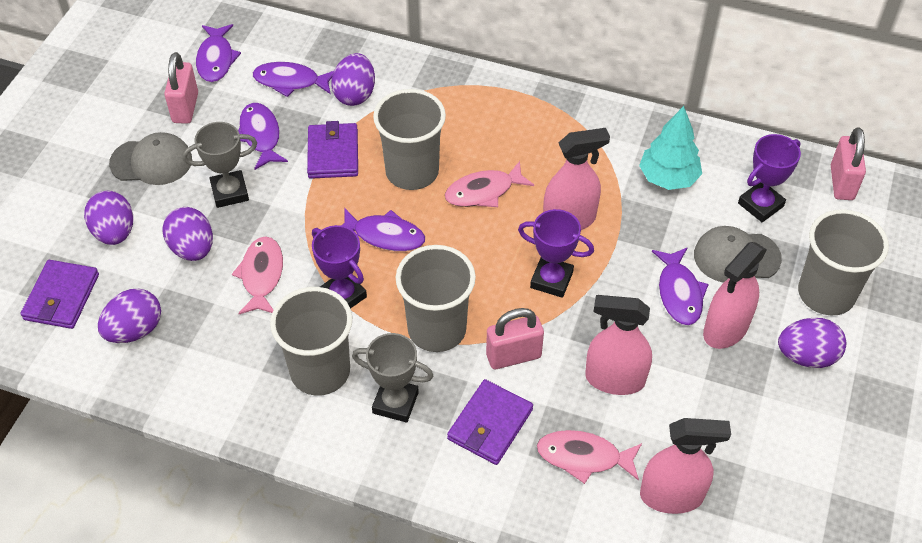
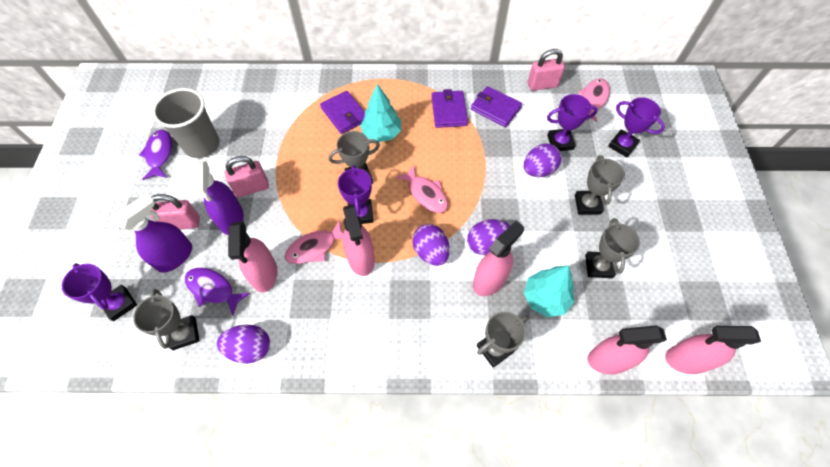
grey cap: [109,132,192,185] [694,226,782,282] = 2 -> none = 0
grey cup: [270,287,352,396] [373,89,446,190] [396,245,476,352] [798,209,889,316] = 4 -> [152,88,220,158] = 1
grey trophy: [183,122,257,208] [352,333,433,423] = 2 -> [133,289,199,350] [328,131,380,184] [477,312,529,368] [575,155,625,215] [585,218,640,278] = 5
pink spray bottle: [543,128,610,230] [585,295,652,395] [640,418,731,514] [703,242,767,349] = 4 -> [228,221,277,292] [343,204,375,276] [473,221,524,296] [587,325,667,374] [665,326,761,374] = 5
purple egg: [84,190,133,245] [98,289,161,343] [162,207,213,261] [331,53,375,106] [778,318,846,368] = 5 -> [217,325,270,364] [413,224,450,266] [467,219,510,255] [524,144,562,177] = 4
purple fish: [196,24,241,82] [238,103,288,170] [253,62,334,97] [341,208,425,251] [652,247,709,325] = 5 -> [139,130,172,180] [185,268,250,316] = 2
purple spray bottle: none = 0 -> [116,194,192,273] [191,161,244,235] = 2
purple trophy: [312,225,367,309] [518,209,594,298] [738,134,801,222] = 3 -> [62,263,137,321] [338,165,373,224] [547,94,598,151] [608,97,665,157] = 4
turquoise tree: [639,106,702,190] = 1 -> [360,84,401,142] [524,266,574,317] = 2

